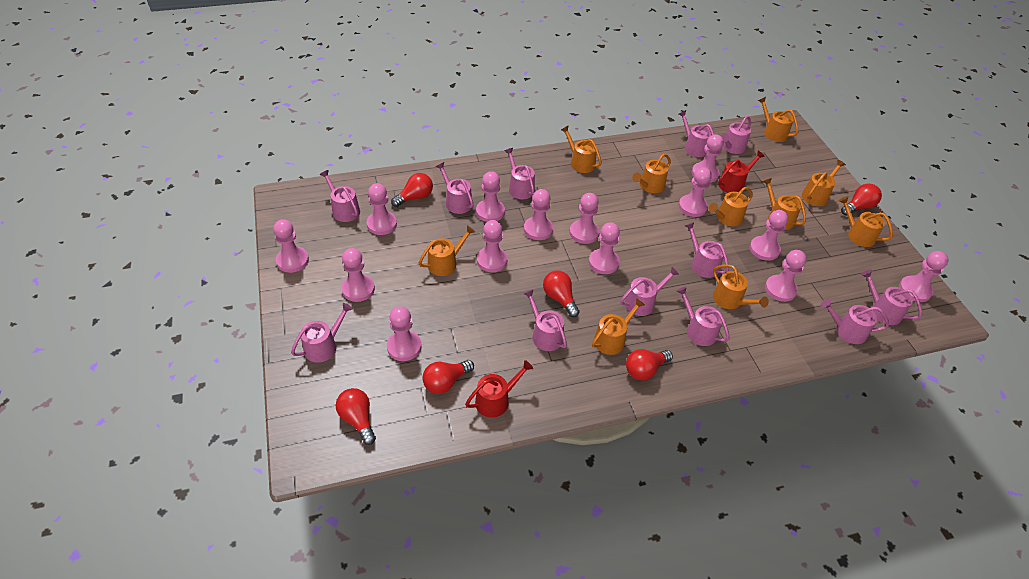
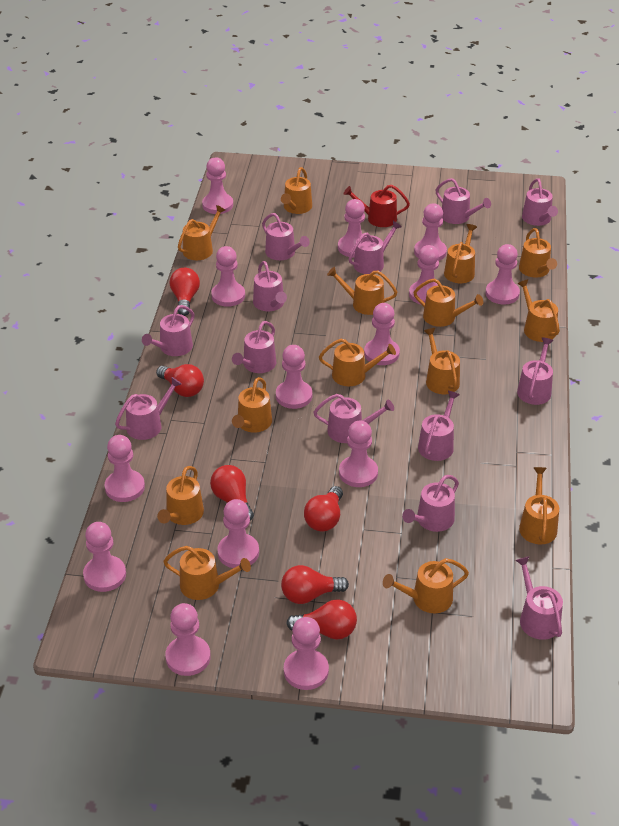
orange watering can: [419,225,475,276] [561,125,602,173] [592,298,645,355] [632,154,671,193] [708,187,753,226] [713,264,769,309] [758,97,798,142] [763,178,806,230] [802,160,846,206] [839,196,893,247] = 10 -> [157,466,204,525] [163,546,251,600] [178,205,225,260] [232,377,272,433] [281,167,312,214] [319,339,396,386] [327,267,397,315] [383,558,469,613] [414,278,483,327] [424,328,460,394] [444,224,477,283] [517,279,560,342] [519,228,557,278] [519,467,559,544] = 14
pink watering can: [291,303,353,362] [320,170,360,222] [436,162,474,214] [504,148,535,199] [523,289,567,351] [621,267,679,316] [676,286,730,346] [679,110,714,157] [685,222,729,278] [721,116,751,154] [820,299,889,344] [861,270,922,325] = 12 -> [115,377,182,440] [142,305,195,356] [232,321,276,373] [253,261,287,311] [262,213,310,260] [313,394,394,443] [348,221,402,274] [402,475,459,532] [418,391,460,461] [435,178,491,224] [516,556,563,640] [517,337,553,405] [522,178,558,226] = 13
red watering can: [465,360,533,418] [718,151,765,193] = 2 -> [343,185,410,227] = 1

